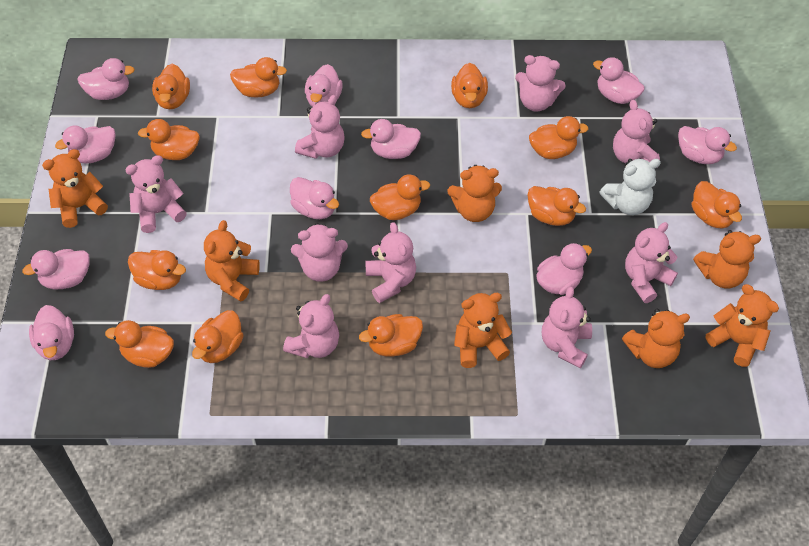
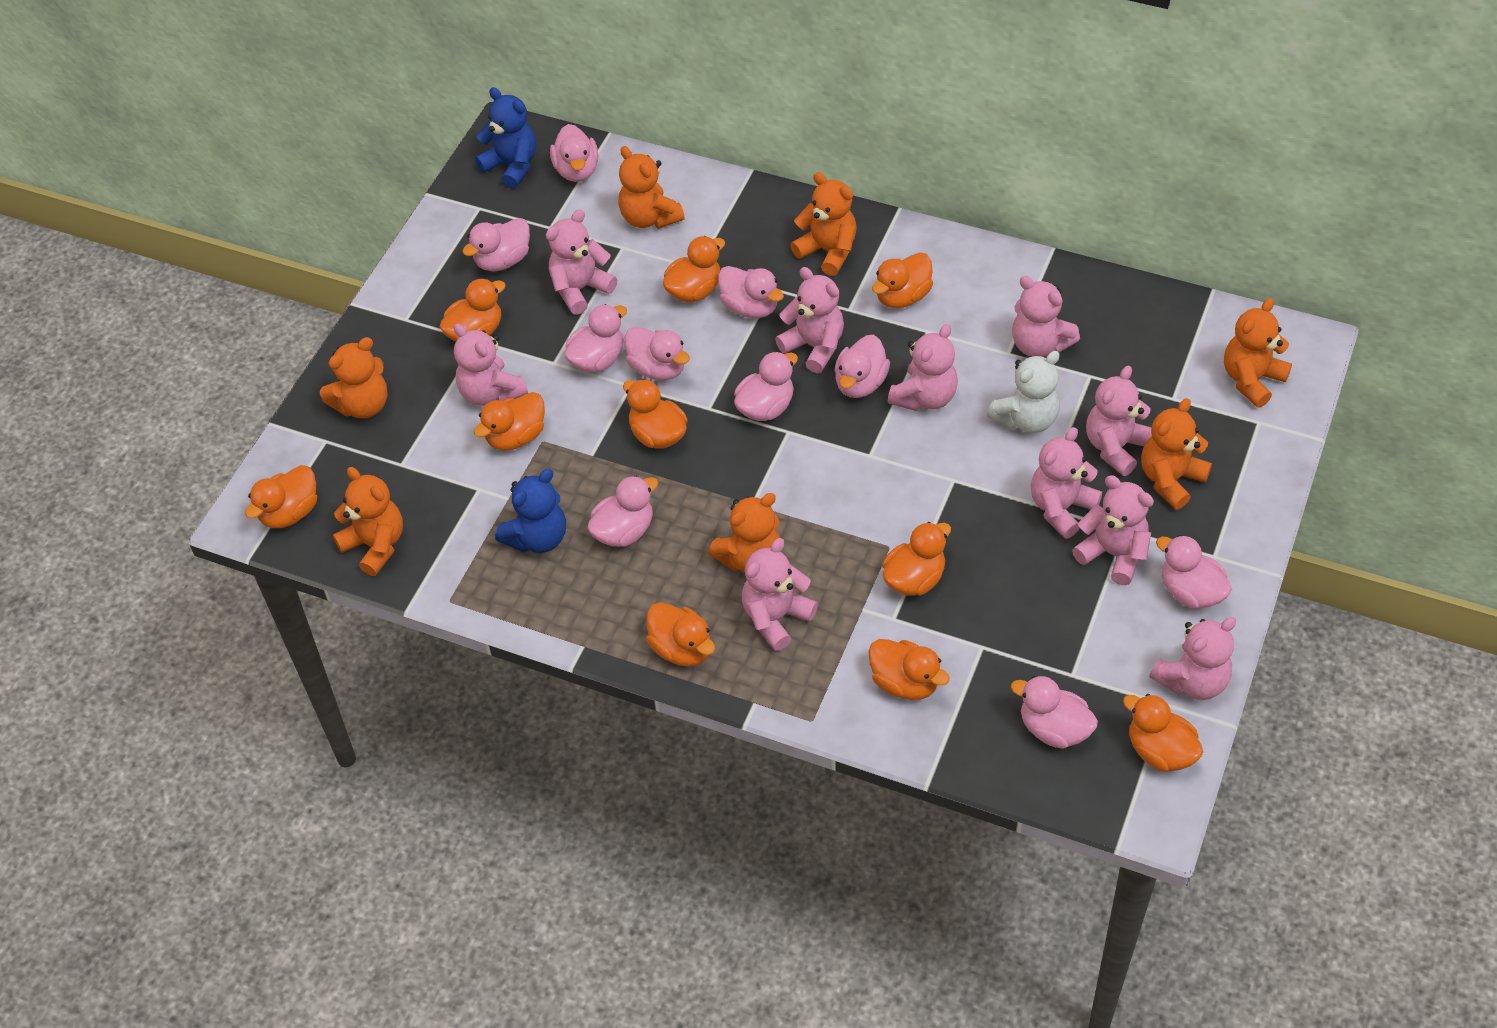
blue teddy bear: none = 0 -> [475,87,536,188] [495,469,566,553] = 2
orange duck: [105,320,174,368] [128,250,186,290] [138,119,200,160] [152,64,190,109] [192,310,244,363] [230,57,287,98] [359,314,423,357] [370,174,430,220] [451,63,488,108] [527,186,586,226] [529,116,589,159] [692,181,742,229] = 12 -> [245,465,317,528] [439,278,506,342] [473,392,545,450] [623,379,688,449] [646,602,715,667] [663,236,725,302] [868,639,950,700] [872,252,933,308] [882,522,951,595] [1123,694,1203,772] = 10
pink teddy bear: [125,155,187,233] [283,294,339,358] [291,223,348,282] [295,95,345,159] [366,222,416,303] [515,55,566,112] [542,287,592,368] [613,100,660,168] [625,222,678,303] = 9 -> [454,323,528,406] [546,210,617,315] [742,538,818,651] [775,267,844,373] [888,324,958,411] [1012,276,1080,357] [1031,427,1102,539] [1072,475,1154,585] [1086,366,1152,476] [1149,617,1236,700] = 10

